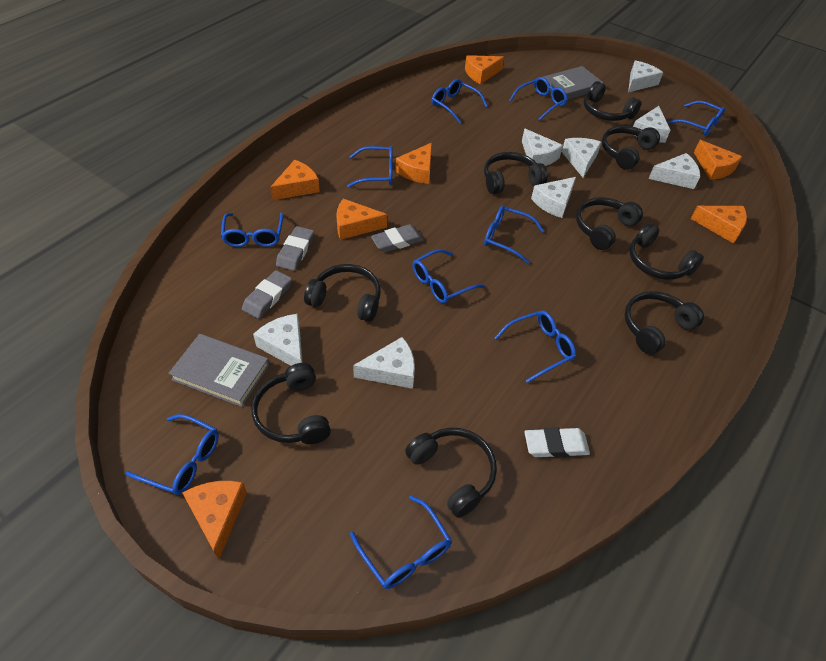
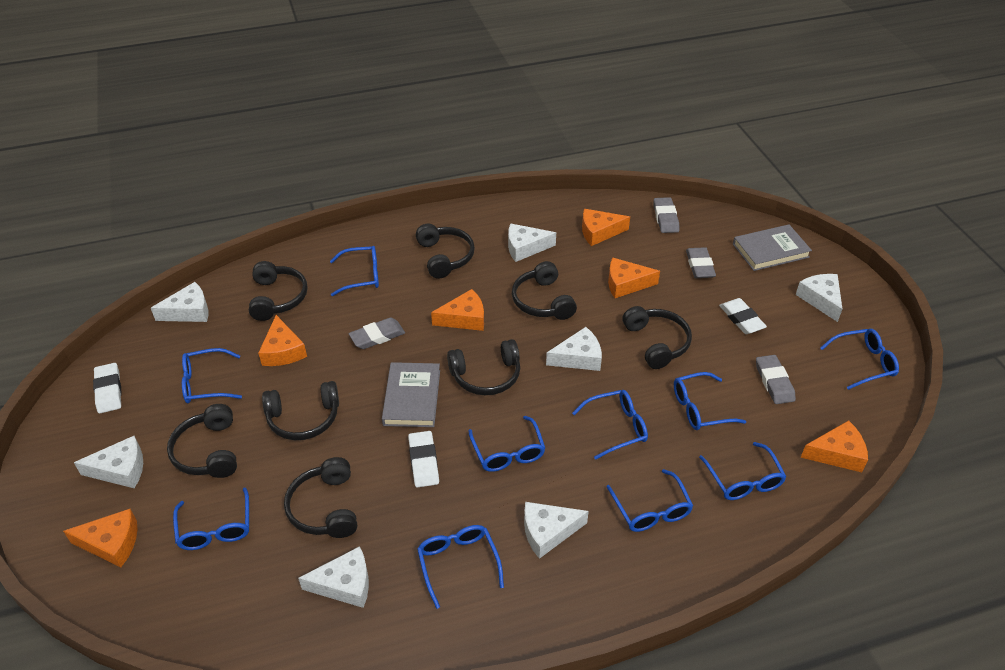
black headphones: [251,363,331,444] [304,264,381,322] [405,428,497,518] [484,152,548,194] [576,197,643,250] [584,81,641,121] [602,126,660,170] [624,291,704,355] [630,223,704,280] = 9 -> [167,404,237,478] [249,261,308,321] [262,381,339,440] [284,457,357,538] [416,224,475,279] [447,339,520,395] [512,261,577,320] [622,306,692,369] = 8
grey eraser: [242,270,292,319] [276,226,314,271] [371,224,424,252] = 3 -> [349,318,405,349] [654,197,679,233] [686,247,716,278] [756,355,796,404] = 4
orange cheese: [182,481,247,560] [270,160,320,200] [336,199,387,240] [395,143,432,184] [465,55,504,84] [691,206,747,244] [694,140,742,180] = 7 -> [63,509,138,567] [258,315,307,366] [431,289,484,331] [582,209,630,246] [608,258,660,298] [801,420,868,472] = 6
white cheese: [253,314,303,366] [353,337,415,389] [522,128,563,166] [531,177,576,218] [562,138,602,178] [628,60,663,92] [633,106,670,143] [649,153,700,189] = 8 -> [74,436,143,488] [151,282,208,322] [298,546,369,608] [508,223,556,262] [524,502,589,559] [546,327,602,371] [796,274,842,322] = 7
white eraser: [524,428,590,458] = 1 -> [93,363,122,413] [408,431,439,488] [719,298,767,334] = 3

